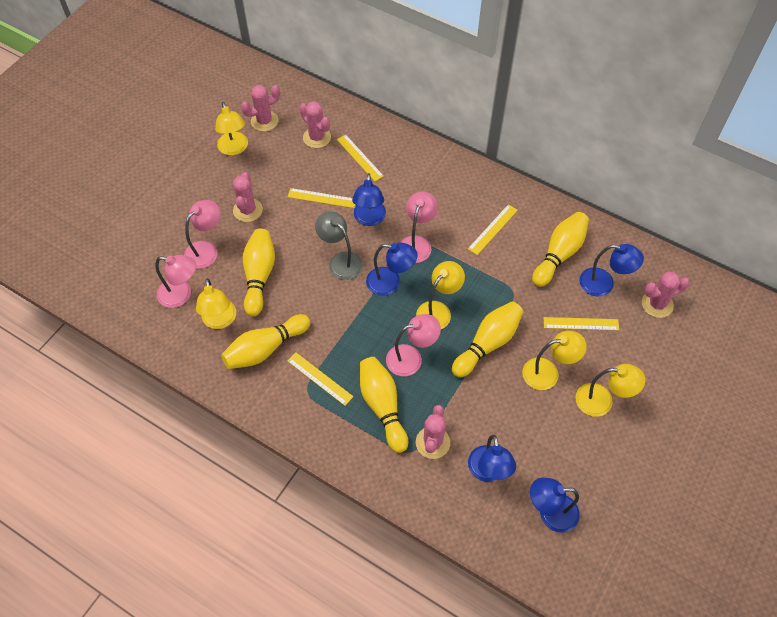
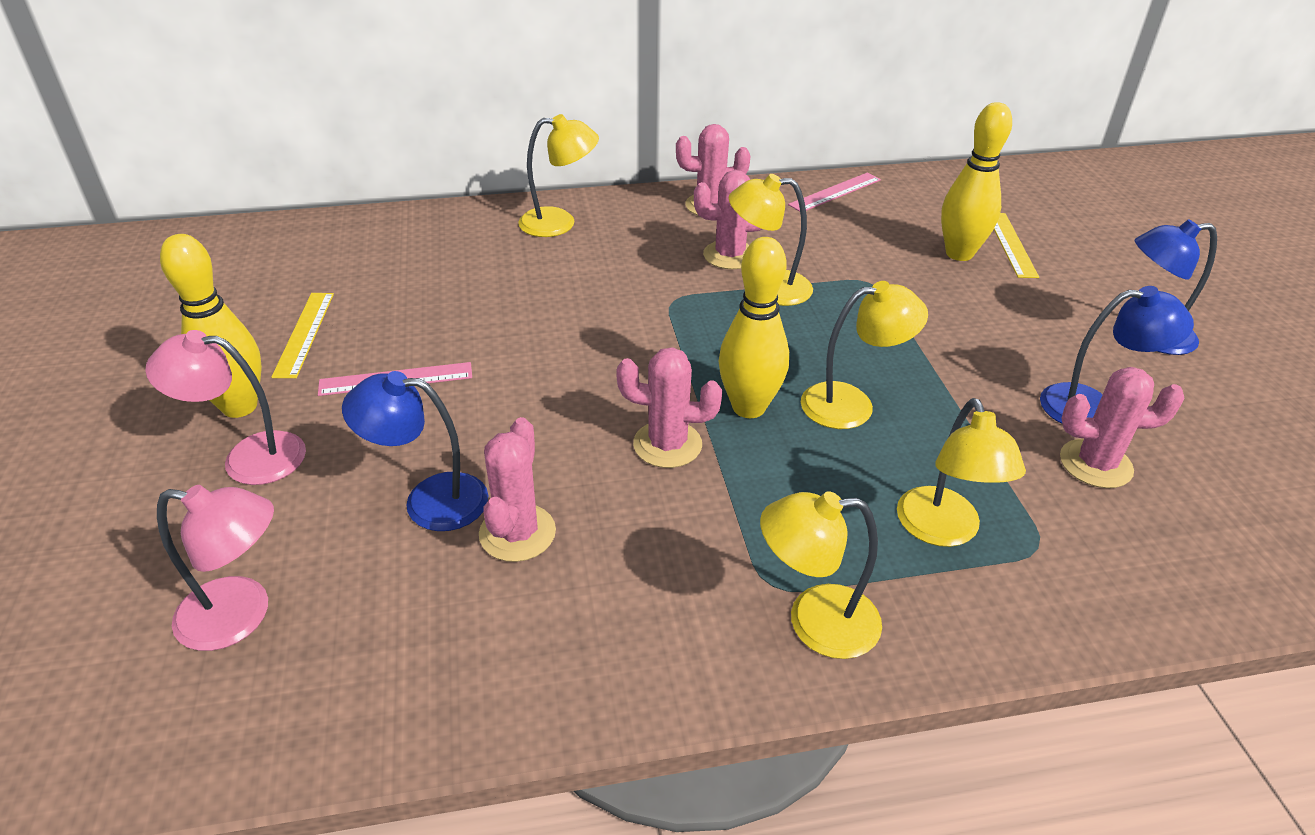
blue lamp: [352,173,386,226] [366,243,418,296] [468,435,516,482] [530,478,580,533] [579,244,644,296] = 5 -> [342,371,488,531] [1040,286,1194,424] [1135,219,1217,355] = 3
grey lamp: [315,211,363,280] = 1 -> none = 0
pink lamp: [155,255,196,308] [184,200,220,269] [386,314,441,376] [400,191,438,263] = 4 -> [145,330,306,485] [157,485,274,651] = 2
pink ruler: none = 0 -> [318,362,472,396] [788,172,881,212] = 2
yellow bowling pin: [221,314,310,369] [243,229,275,316] [360,357,408,453] [452,301,523,378] [532,212,589,287] = 5 -> [160,234,262,418] [719,237,789,418] [941,102,1012,261] = 3
yellow ruler: [287,352,354,406] [288,188,355,208] [337,134,384,181] [468,204,518,255] [543,317,619,330] = 5 -> [271,293,334,378] [994,213,1039,278] = 2

